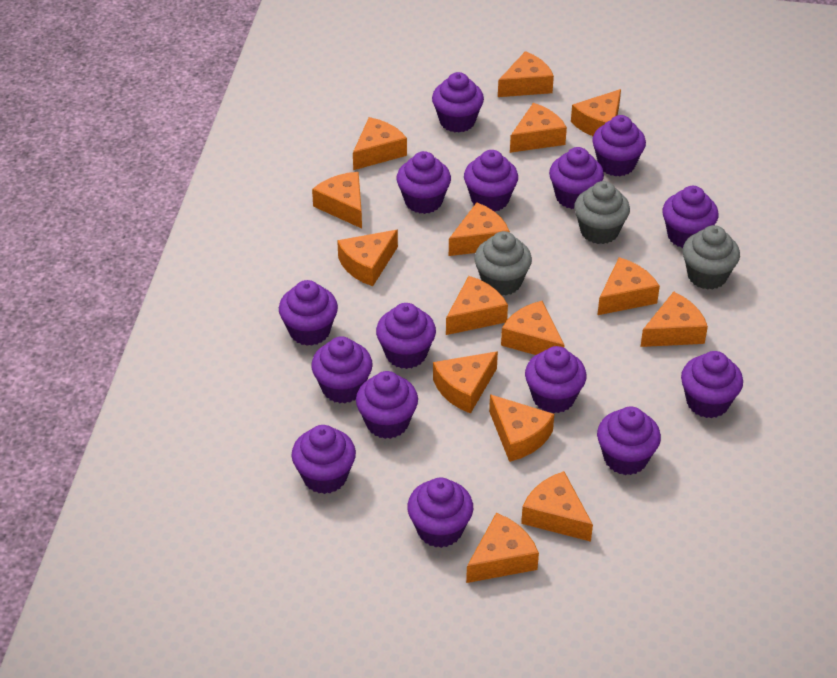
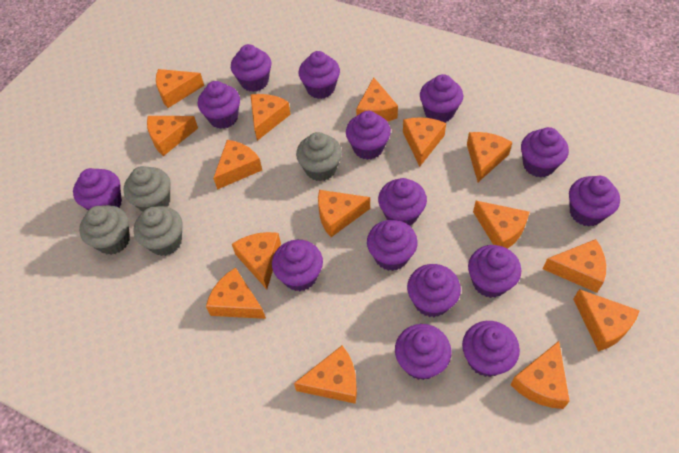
grey cupcake: [474,231,532,296] [574,181,630,244] [683,225,740,290] = 3 -> [79,205,130,255] [123,166,171,212] [133,206,183,256] [296,132,342,181] = 4

